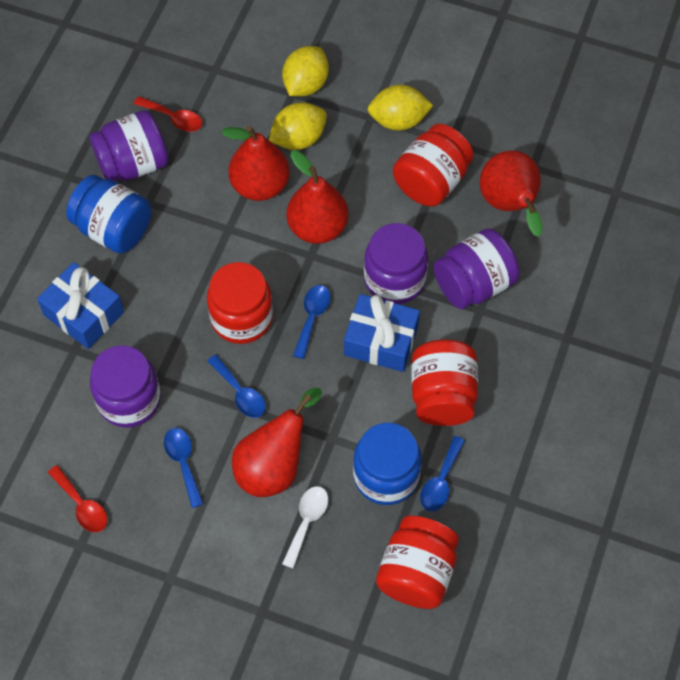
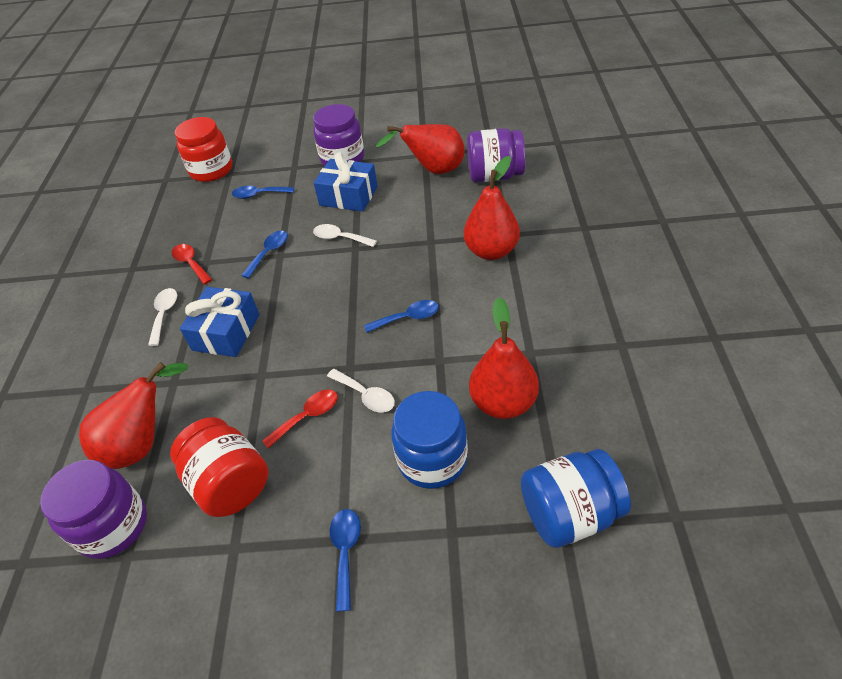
purple jar: [89,110,169,182] [90,345,161,428] [364,223,428,304] [433,228,520,309] = 4 -> [40,460,147,559] [313,104,364,166] [467,128,525,183] = 3
red jar: [207,262,273,344] [376,516,459,609] [393,124,474,206] [411,340,478,426] = 4 -> [170,417,268,517] [175,117,232,182] = 2
white spoon: [282,486,328,569] = 1 -> [148,288,177,346] [313,224,377,247] [327,369,395,412] = 3
yellow lemon: [269,102,327,150] [282,46,329,96] [368,85,433,131] = 3 -> none = 0

